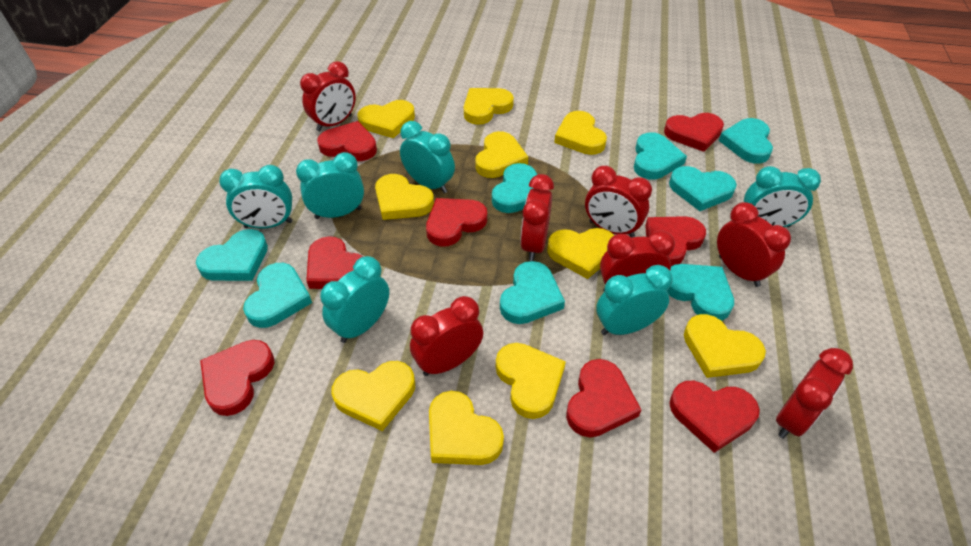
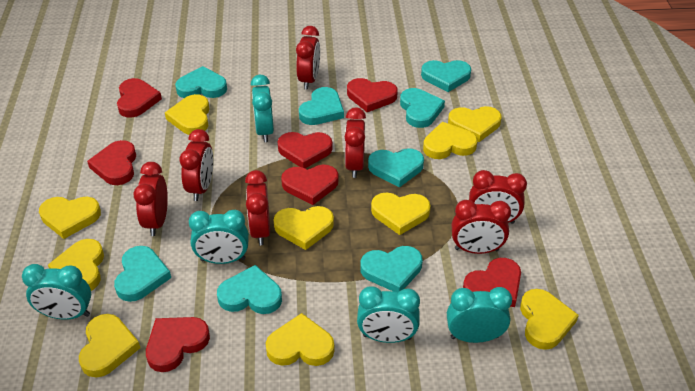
red heart: [200,340,274,416] [306,236,364,289] [317,121,377,161] [426,198,487,247] [566,359,641,438] [645,216,706,266] [664,113,724,152] [669,381,760,453] = 8 -> [87,140,136,185] [117,78,162,118] [146,317,210,372] [277,132,332,168] [281,165,339,205] [347,78,398,112] [463,258,521,307] = 7
turquoise clock: [219,165,293,229] [296,152,364,219] [320,256,389,343] [400,121,455,193] [596,265,673,335] [744,166,821,227] = 6 -> [22,264,91,320] [189,210,249,264] [251,74,274,142] [357,286,420,343] [447,287,512,343] = 5

